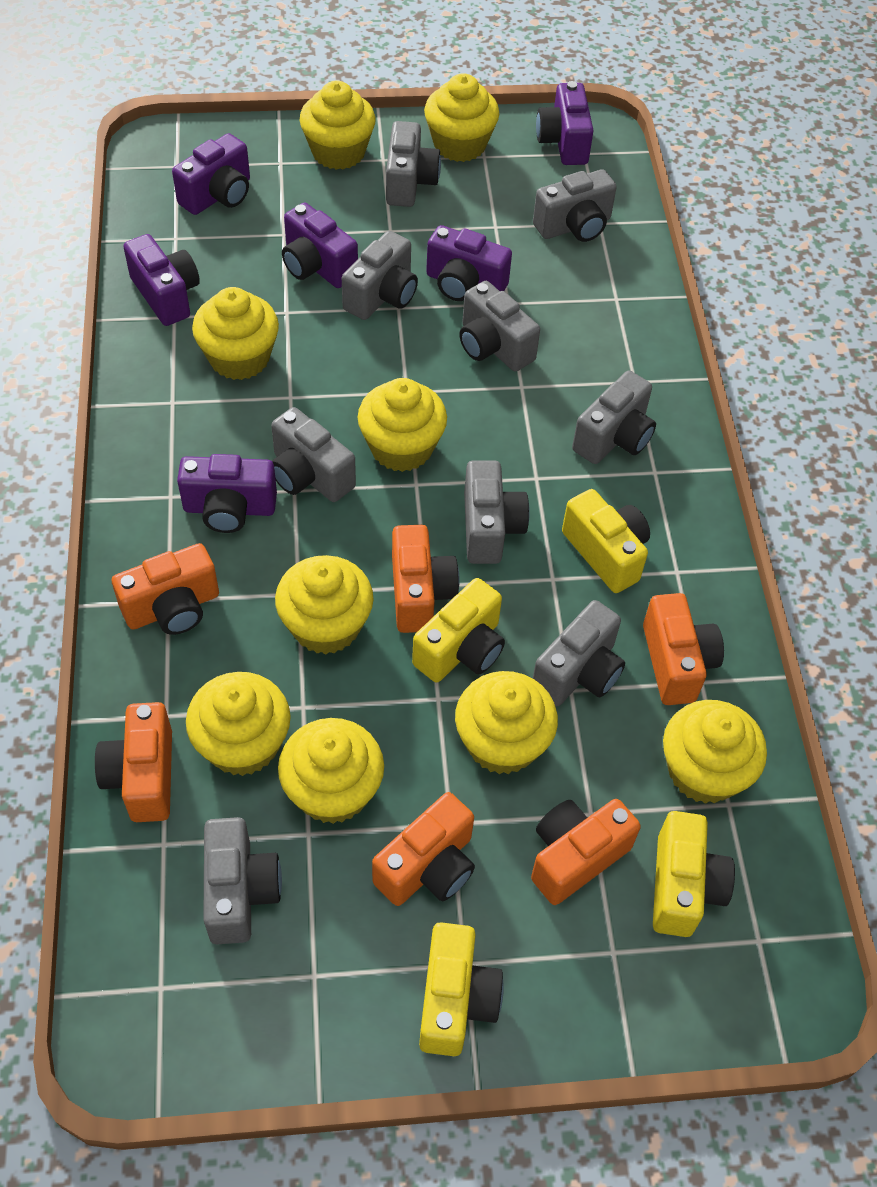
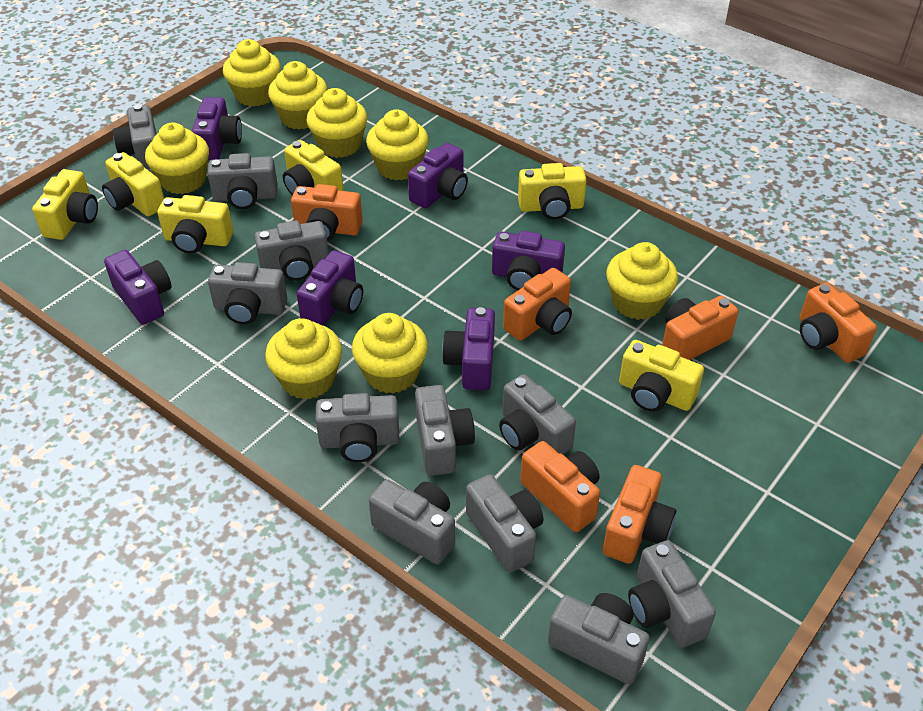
grey camera: [203,817,282,944] [271,407,356,502] [342,231,418,320] [386,121,441,207] [459,281,540,372] [464,460,530,564] [533,169,617,242] [533,600,625,706] [572,371,656,464] = 9 -> [113,104,157,169] [207,153,278,209] [208,262,287,324] [254,220,329,281] [315,393,400,462] [369,479,455,564] [415,385,475,476] [466,474,543,573] [499,374,576,454] [548,593,649,684] [628,540,716,647] = 11
yellow camera: [412,578,505,682] [419,922,504,1056] [562,489,650,593] [653,811,735,937] = 4 -> [32,169,98,240] [102,152,164,216] [157,195,233,254] [283,140,344,195] [518,163,587,220] [619,340,704,412] = 6
yellow cupcake: [186,672,291,776] [192,287,279,380] [275,555,374,655] [278,718,384,824] [299,81,376,170] [358,378,447,472] [424,73,499,162] [455,671,558,774] [663,700,767,804] = 9 -> [145,122,209,194] [223,39,281,106] [265,318,342,399] [268,61,327,129] [306,88,367,158] [352,313,428,394] [366,109,428,180] [606,242,678,320] = 8

